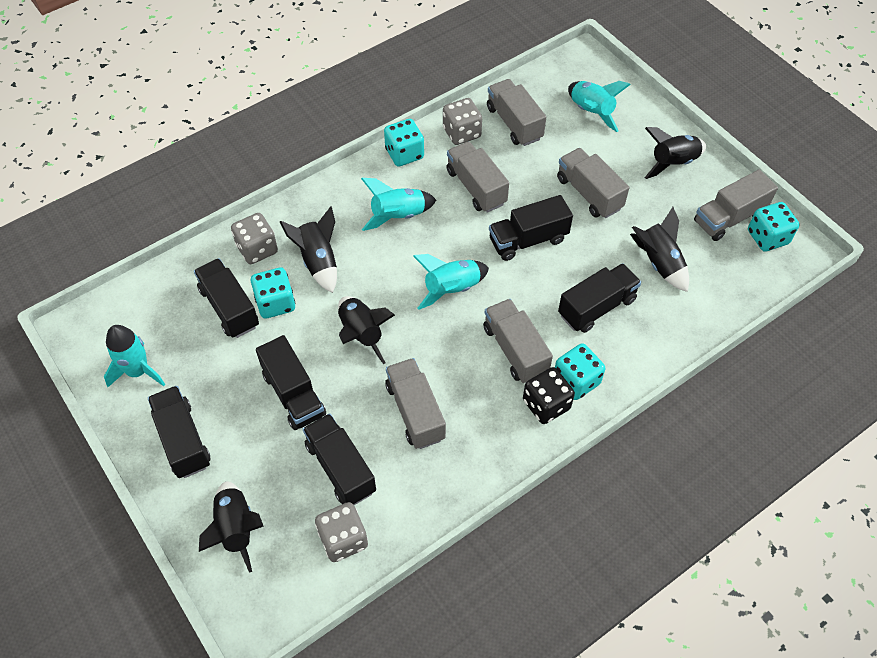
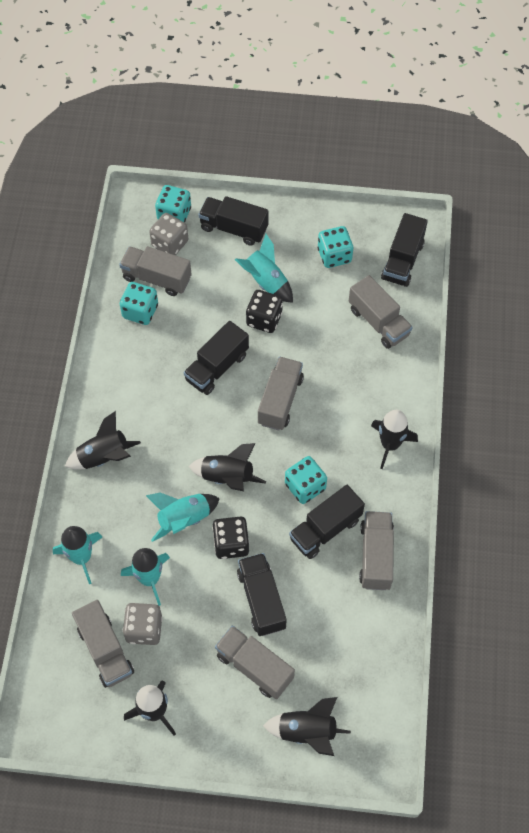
black dice: [523,367,575,424] = 1 -> [212,517,249,559] [246,290,283,333] = 2
black truck: [148,386,211,478] [194,258,259,338] [256,335,326,430] [303,414,376,505] [489,195,573,261] [558,263,641,333] = 6 -> [184,321,249,395] [198,196,268,246] [237,553,287,636] [289,485,365,559] [381,213,428,287] = 5
grey dice: [231,213,278,264] [315,502,368,562] [443,98,482,145] = 3 -> [123,603,163,645] [149,213,188,255] = 2

